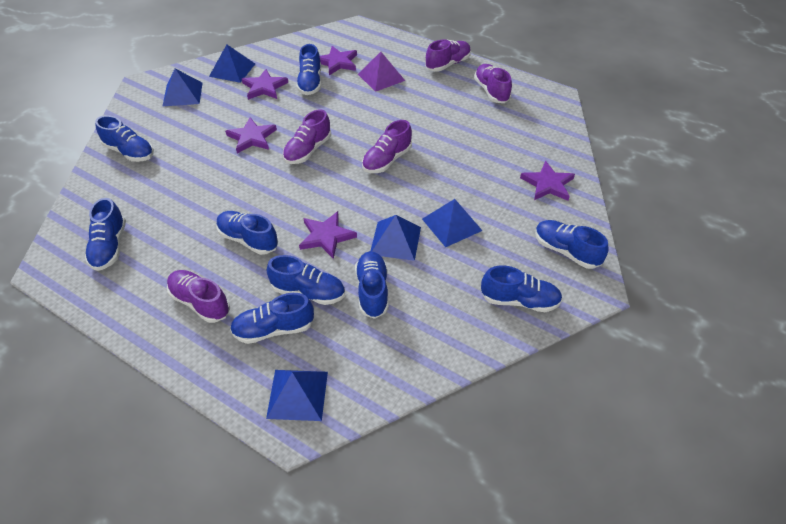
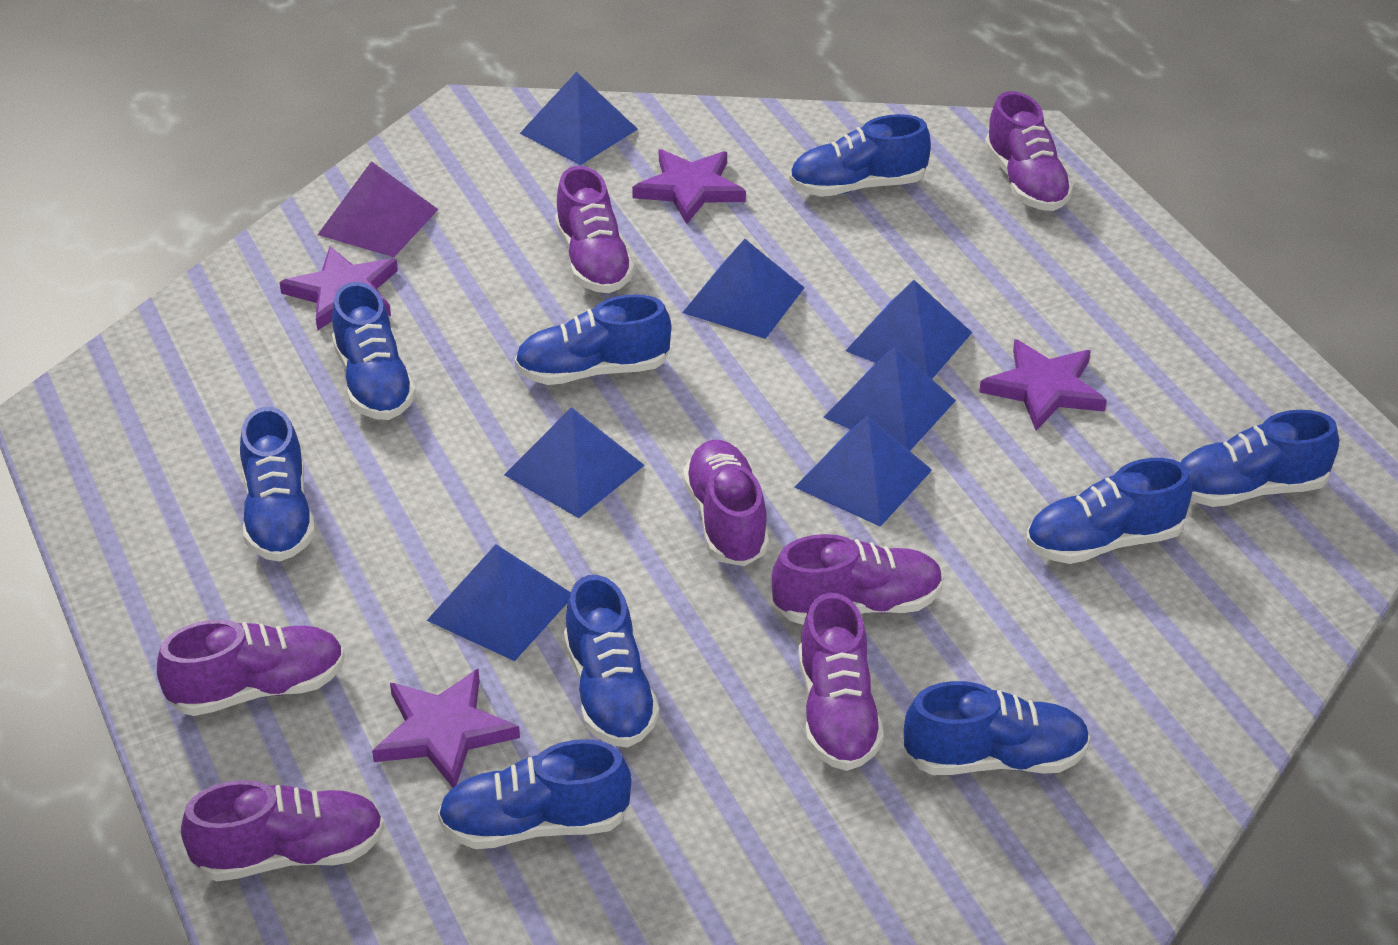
blue pyramid: [163,69,203,106] [209,44,255,83] [266,370,328,421] [371,215,421,261] [422,199,483,247] = 5 -> [426,544,571,661] [504,407,645,518] [520,72,638,165] [682,239,805,339] [795,416,932,527] [823,346,956,451] [845,280,972,379] = 7
purple shoe: [167,270,230,323] [283,109,331,164] [362,120,412,173] [425,40,471,72] [474,64,512,103] = 5 -> [157,620,345,716] [181,780,384,882] [555,166,634,293] [683,440,769,566] [772,534,944,625] [798,593,884,771] [985,91,1073,211] = 7
purple star: [225,117,277,154] [242,69,288,100] [299,211,357,259] [320,46,357,75] [520,161,575,201] = 5 -> [279,246,398,331] [372,669,520,788] [632,149,746,224] [979,339,1107,431] = 4

